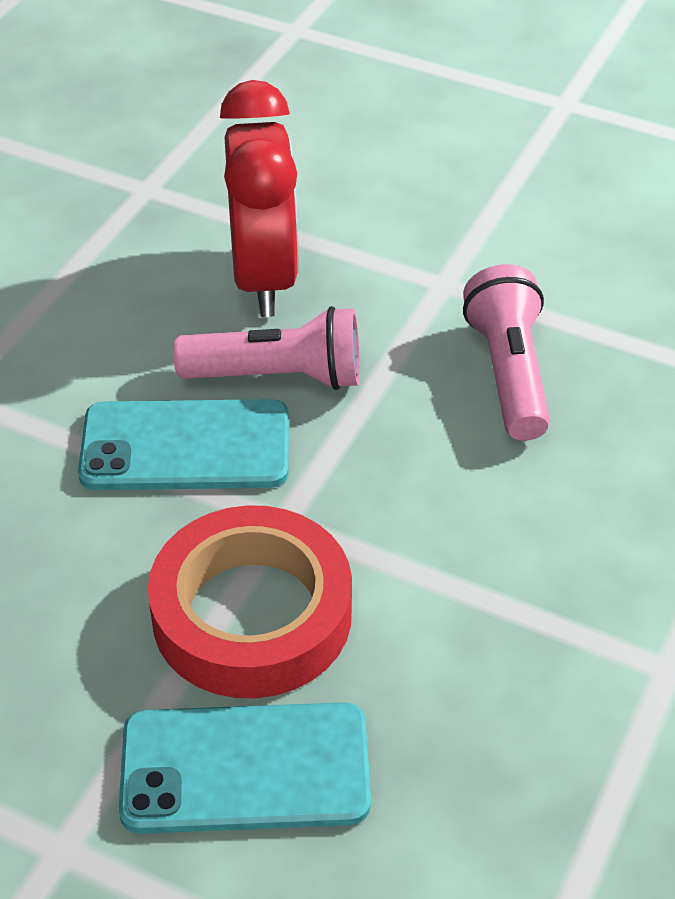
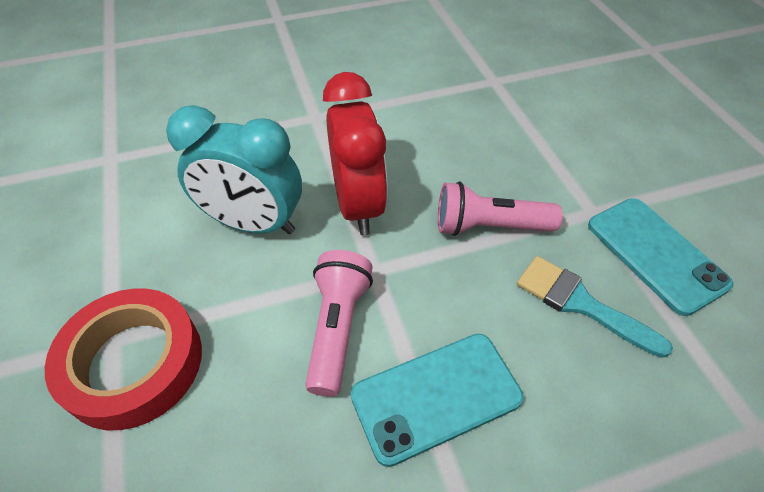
turquoise brush: none = 0 -> [517,256,673,358] = 1
turquoise clock: none = 0 -> [166,105,302,234] = 1

